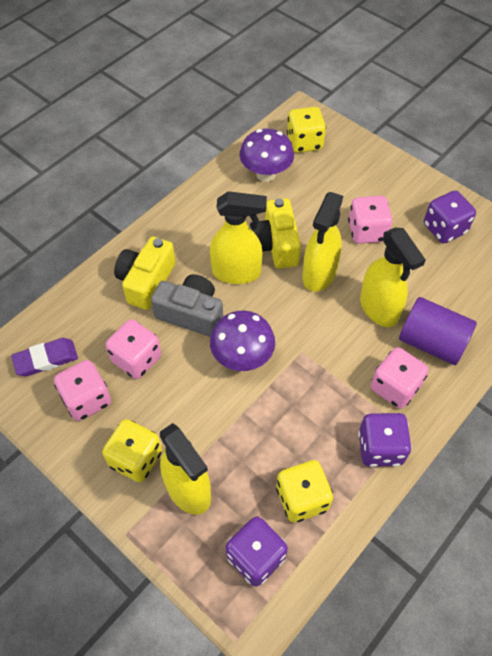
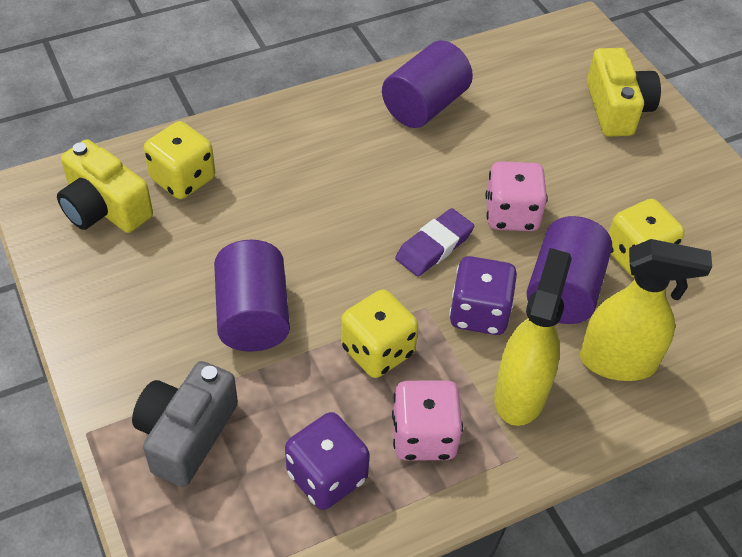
pink dice: [54,360,111,421] [106,319,161,379] [348,196,392,244] [371,347,429,409] = 4 -> [392,380,463,461] [485,161,548,231] = 2
purple cylinder: [399,297,477,365] = 1 -> [214,240,290,352] [382,41,473,128] [526,216,612,324] = 3
purple dice: [226,516,288,586] [358,413,412,467] [424,191,476,243] = 3 -> [285,412,370,510] [449,256,517,335] = 2
purple mushroom: [210,311,275,371] [239,129,294,182] = 2 -> none = 0
yellow spray bottle: [160,423,211,515] [210,191,267,284] [302,192,343,292] [360,228,426,327] = 4 -> [494,248,572,426] [580,239,712,381] = 2

